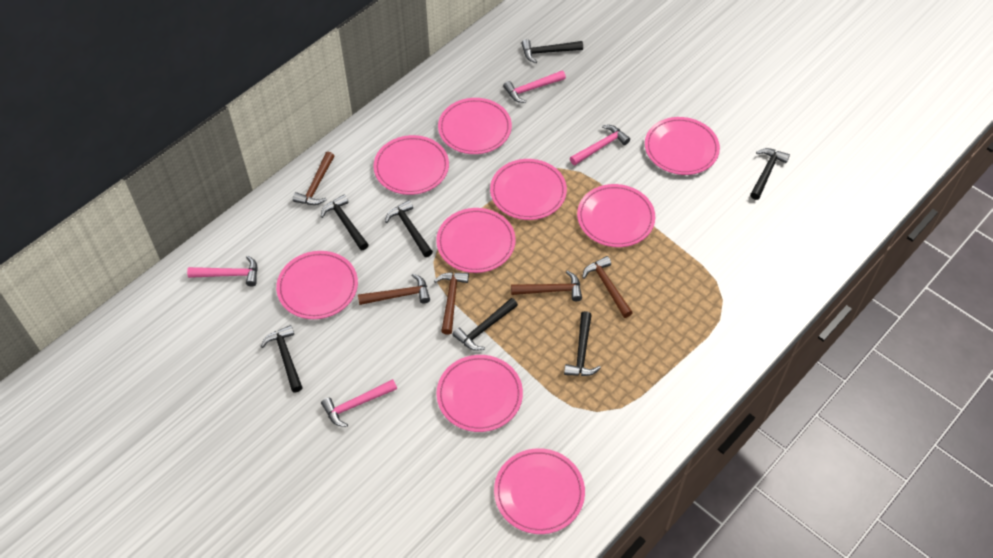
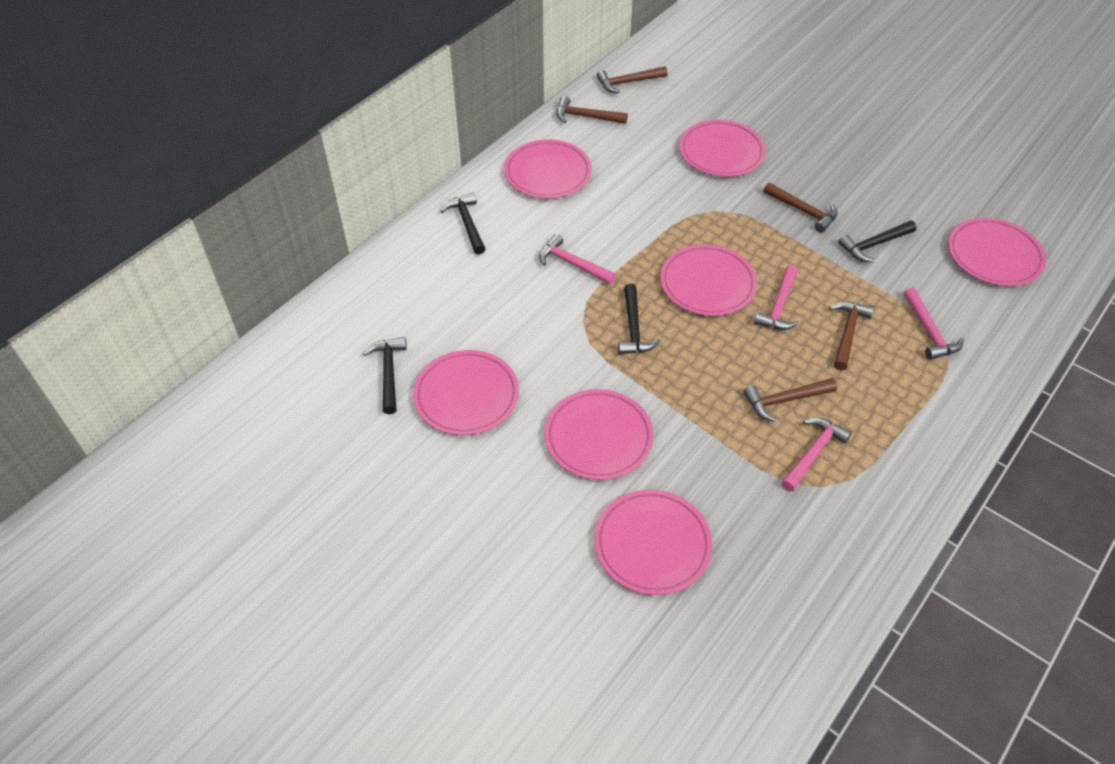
black hammer: [261,325,303,392] [321,195,369,250] [385,200,433,257] [452,298,518,351] [521,39,583,63] [564,311,601,376] [750,148,790,200] = 7 -> [363,337,407,414] [441,193,486,255] [618,284,660,355] [838,220,917,262] = 4
pink plate: [276,251,358,319] [373,135,449,195] [436,208,516,273] [436,355,523,432] [438,98,512,154] [490,159,567,220] [494,448,585,534] [577,184,655,247] [645,117,720,175] = 9 -> [413,350,519,435] [504,139,592,199] [545,389,654,480] [595,490,713,595] [660,244,757,316] [679,120,766,177] [948,218,1046,286] = 7

